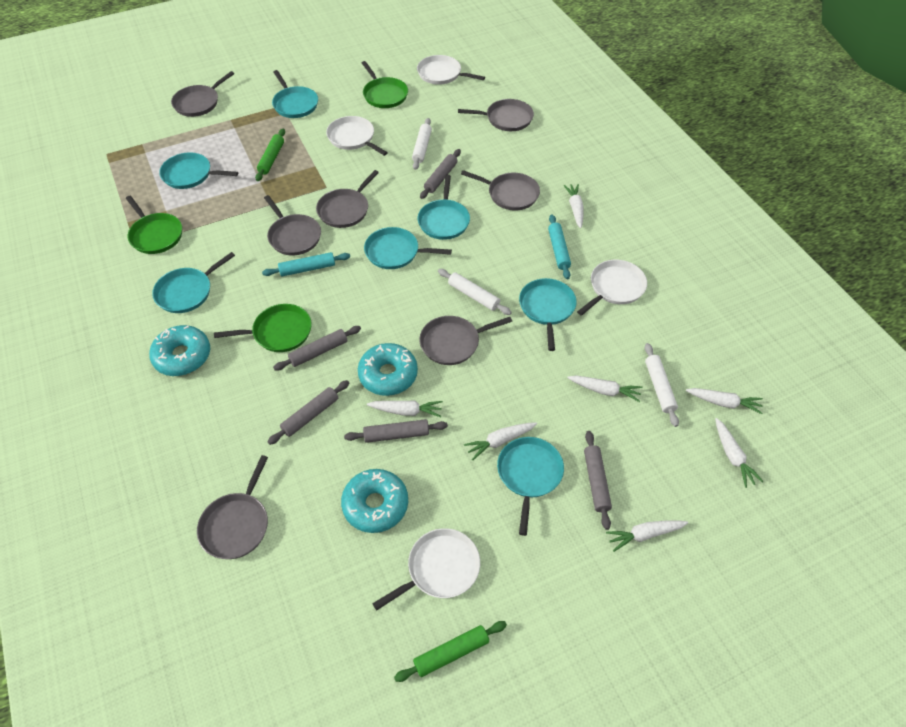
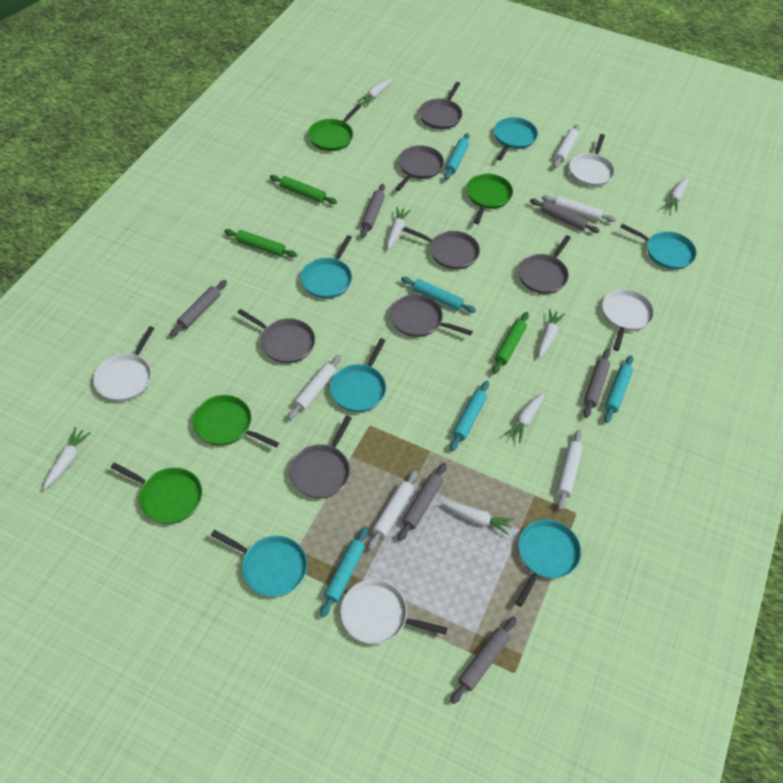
green pan: [126,196,182,254] [214,304,312,352] [362,61,408,108] = 3 -> [111,462,202,524] [192,395,279,448] [308,104,361,151] [466,174,513,224] = 4
green rolling pin: [255,129,285,181] [394,621,507,682] = 2 -> [224,229,297,257] [270,175,337,204] [492,312,529,374] = 3
grey rolling pin: [268,380,349,445] [273,326,361,371] [344,419,448,443] [420,149,461,199] [584,431,612,530] = 5 -> [170,280,227,337] [360,184,385,238] [398,463,447,541] [450,616,517,704] [530,199,600,233] [583,349,610,418] = 6
turquoise donut: [149,325,210,376] [341,469,408,533] [358,343,418,396] = 3 -> none = 0
turquoise pan: [152,252,235,313] [159,152,238,189] [272,70,318,118] [364,227,452,269] [418,175,470,240] [497,437,564,536] [519,278,577,351] = 7 -> [211,530,307,597] [301,235,352,299] [330,338,386,412] [494,117,538,161] [516,519,581,607] [620,224,697,270] = 6
turquoise rolling pin: [262,252,350,276] [548,215,571,279] = 2 -> [320,526,368,618] [401,277,476,313] [444,133,470,180] [450,381,489,451] [604,355,634,423] = 5
white rolling pin: [412,118,432,170] [438,269,512,315] [645,343,679,427] = 3 -> [288,355,341,420] [368,470,417,550] [542,195,616,222] [553,124,579,168] [557,430,583,510] = 5

